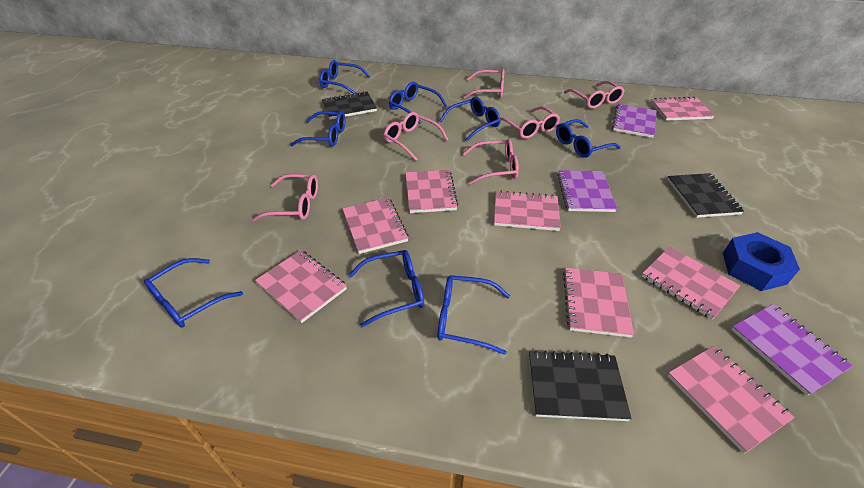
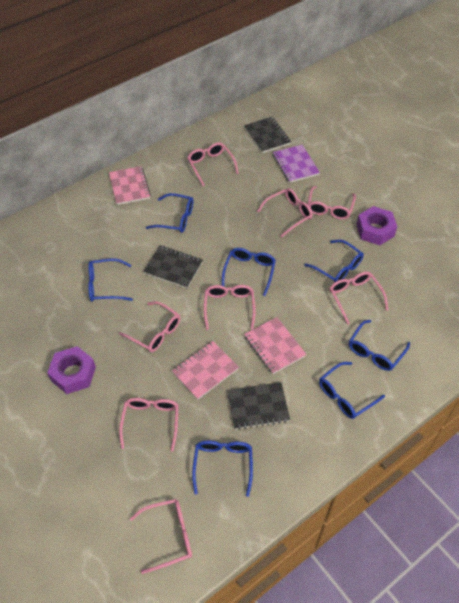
blue glasses: [144,258,243,328] [290,111,345,147] [320,60,370,94] [349,250,424,327] [389,82,447,123] [438,275,510,355] [439,97,501,142] [556,119,621,158] = 8 -> [88,259,133,302] [146,193,194,233] [192,440,253,497] [222,248,276,296] [304,240,364,283] [319,362,385,419] [349,320,410,371] = 7
blue nut: [723,232,800,291] = 1 -> none = 0
pink glasses: [252,174,318,221] [384,112,449,161] [463,69,505,99] [463,139,519,185] [501,106,560,139] [564,81,625,109] = 6 -> [119,301,180,352] [119,398,179,451] [130,499,192,574] [187,143,239,186] [204,285,256,330] [257,188,312,237] [307,186,356,219] [330,272,388,325] = 8
pink notebook: [255,250,347,323] [342,198,409,254] [406,170,458,213] [494,191,561,231] [563,268,634,338] [642,246,740,320] [651,97,715,120] [667,346,795,454] = 8 -> [109,166,151,205] [172,341,239,400] [244,317,306,374] = 3
purple notebook: [557,170,617,212] [612,104,657,138] [731,304,853,396] = 3 -> [273,145,320,183] = 1
purple nut: none = 0 -> [47,346,96,394] [356,206,397,245] = 2

